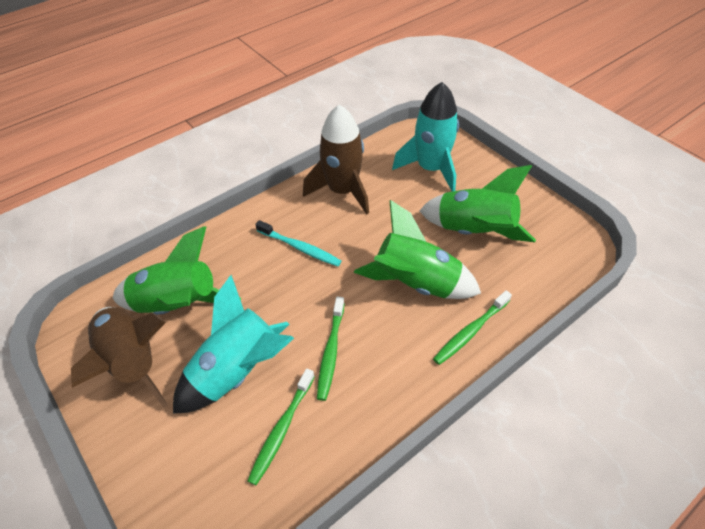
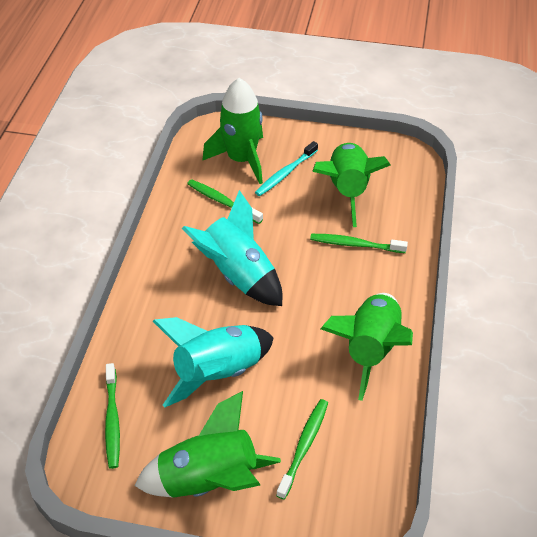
brown rocket: [71,307,168,408] [303,104,369,214] = 2 -> none = 0
green rocket: [113,226,241,315] [354,200,481,299] [419,165,536,242] = 3 -> [134,391,281,498] [202,78,263,184] [312,143,391,227] [321,293,413,401] = 4
green toothbrush: [247,368,315,485] [317,296,345,401] [433,290,512,365] = 3 -> [105,363,120,469] [187,179,263,224] [276,399,328,500] [310,234,408,253] = 4

